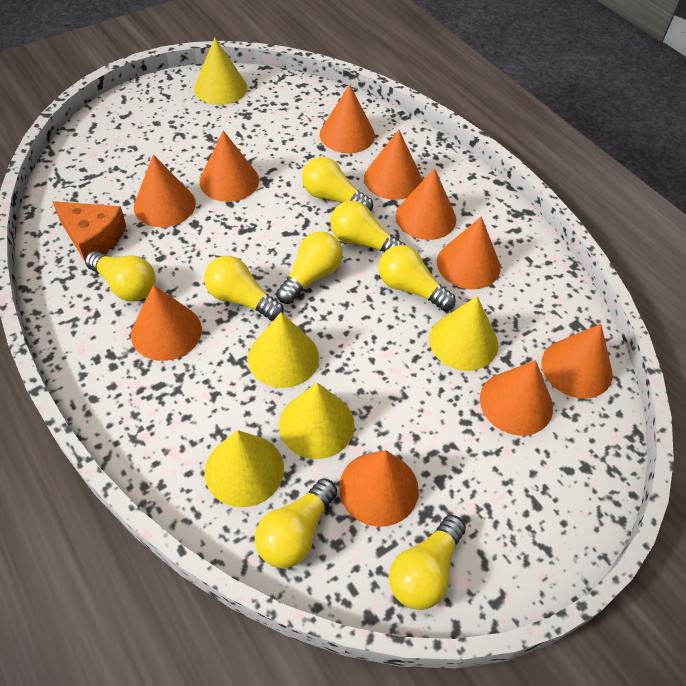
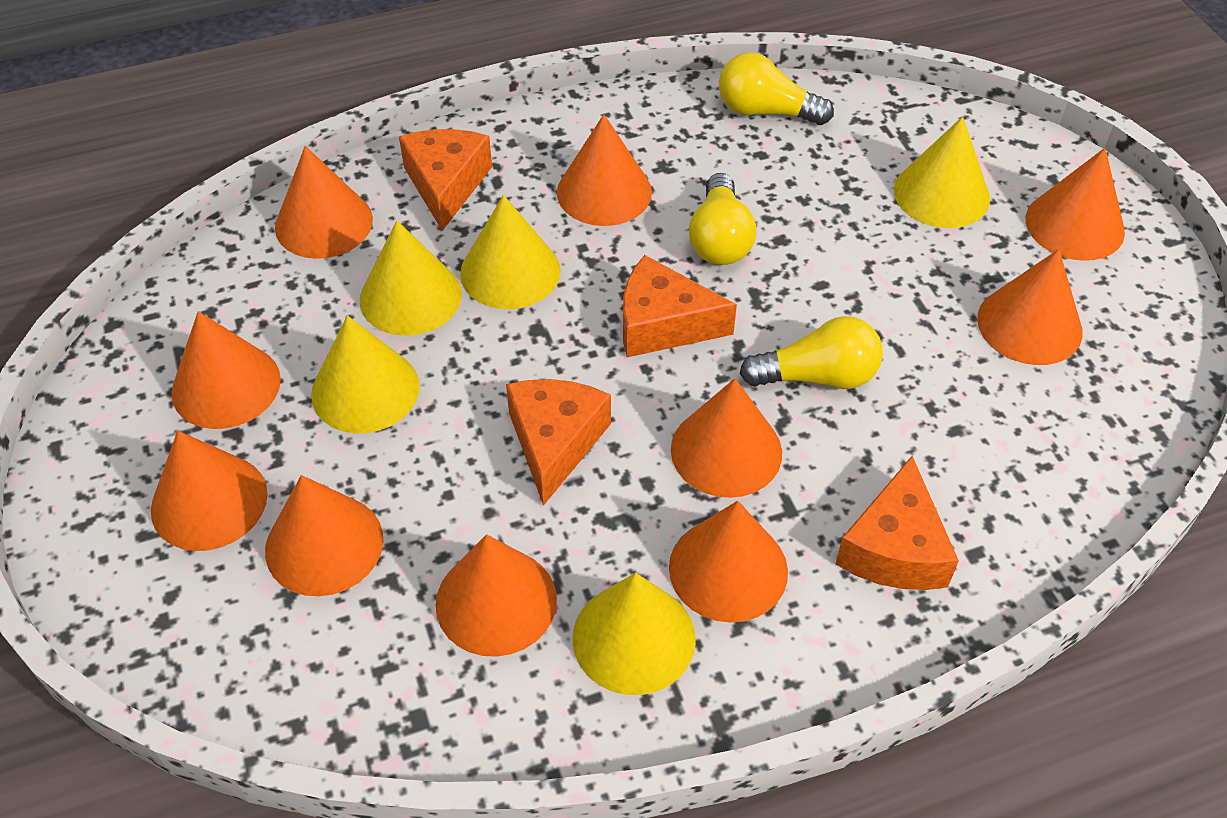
orange cheese: [52,201,126,261] = 1 -> [399,129,492,231] [506,379,611,506] [623,255,737,357] [835,456,959,590] = 4
yellow light bulb: [85,251,156,302] [204,256,284,321] [255,478,337,568] [276,231,343,304] [302,157,373,212] [330,200,405,252] [378,245,456,311] [389,515,466,610] = 8 -> [689,173,756,265] [719,52,834,125] [740,316,883,389] = 3

